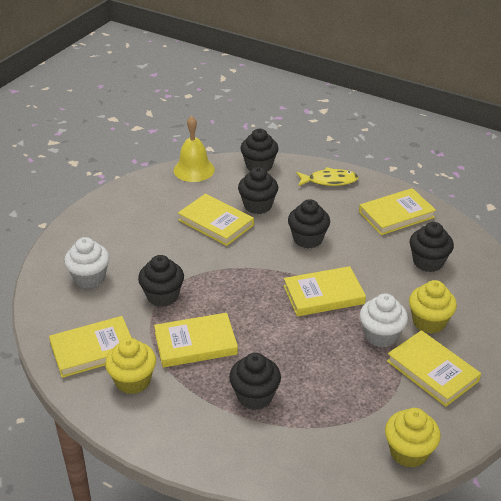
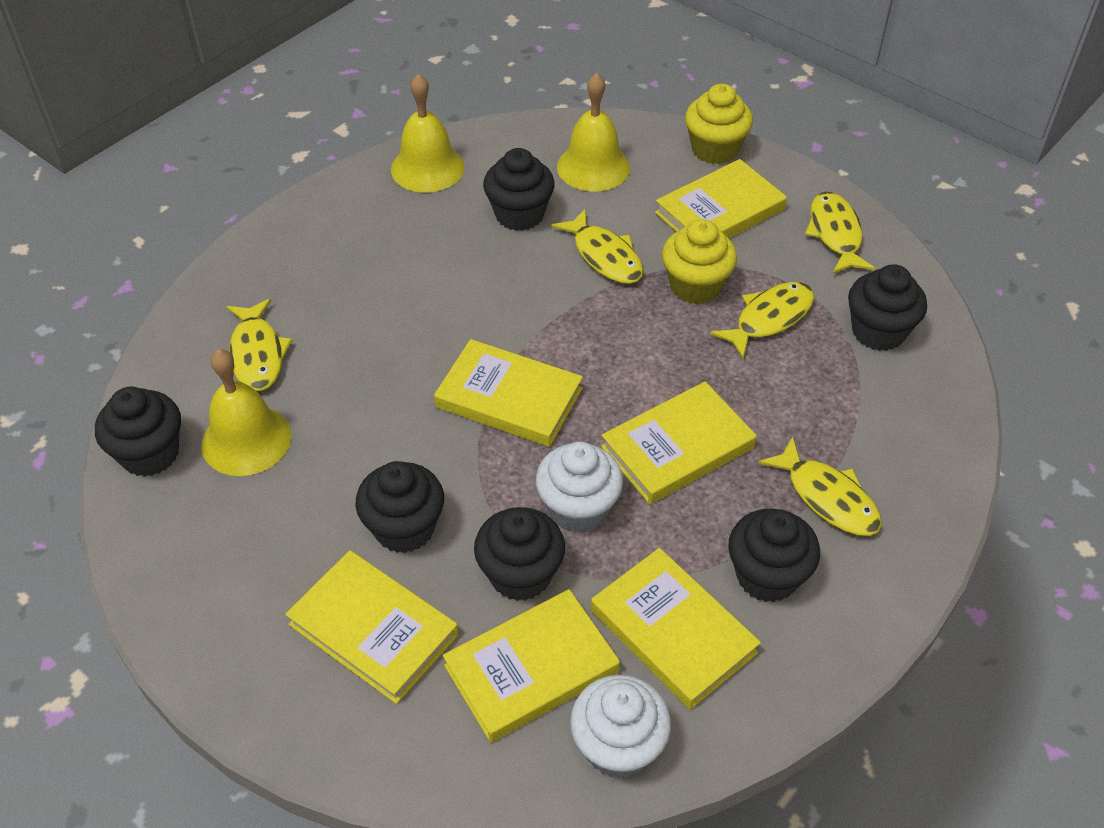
yellow bell: [174,116,215,182] = 1 -> [201,349,291,476] [391,74,464,193] [557,73,630,191] = 3
yellow cupcake: [105,338,156,394] [385,408,441,468] [409,280,457,334] = 3 -> [662,219,737,305] [685,84,753,164] = 2
yellow fish: [296,167,358,186] = 1 -> [226,299,292,391] [551,209,643,284] [710,282,814,358] [758,436,882,536] [805,192,875,274] = 5

